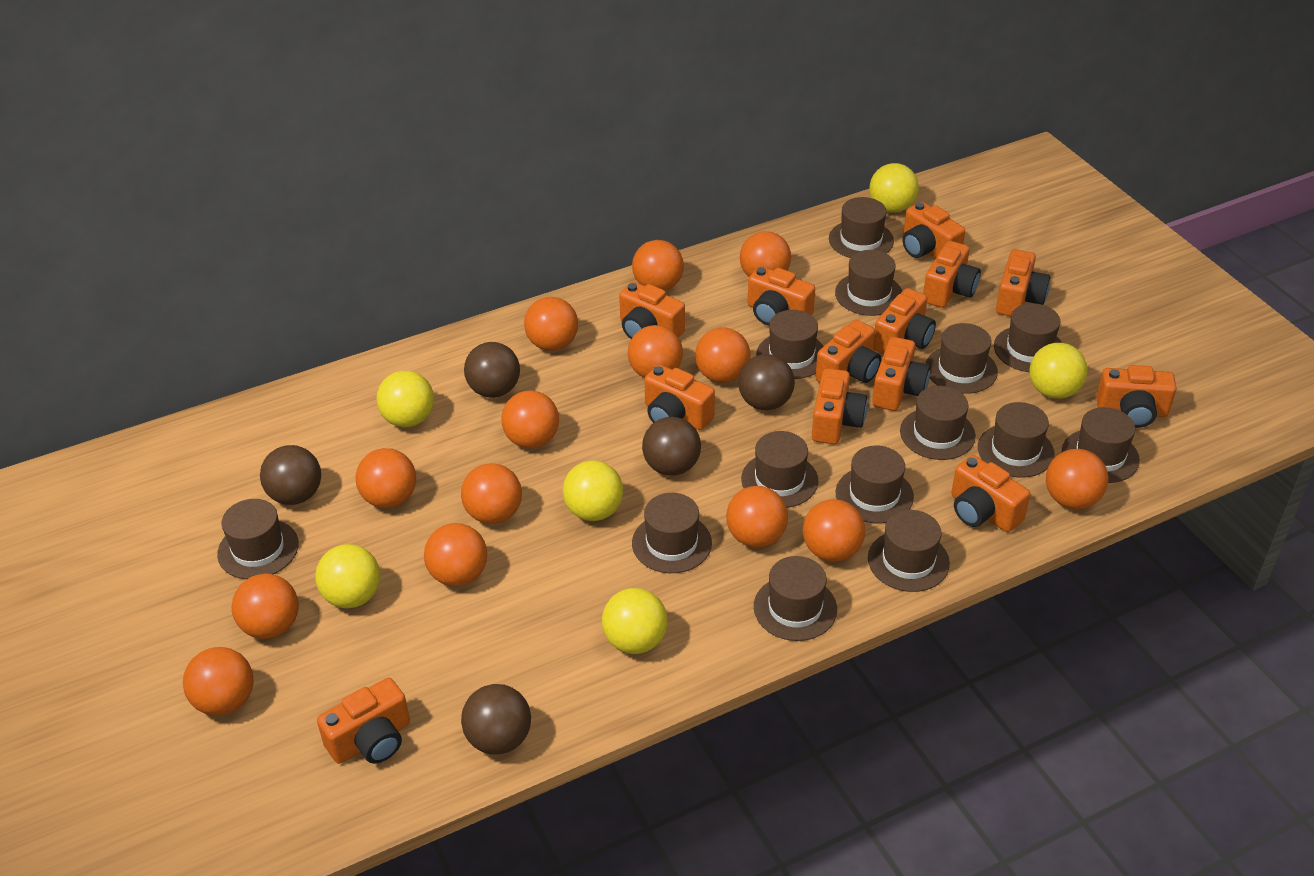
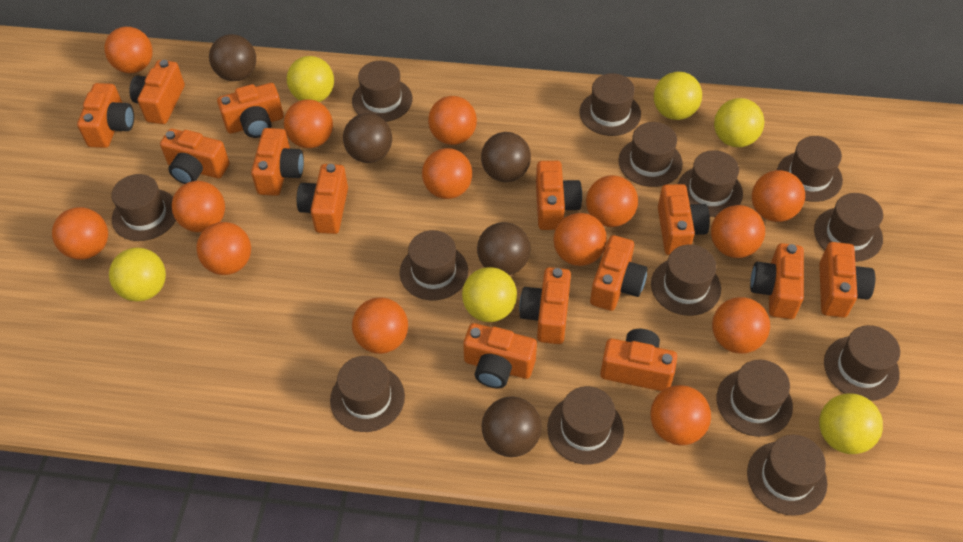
orange camera: [317,678,410,764] [619,282,685,339] [645,364,715,430] [748,266,815,326] [812,368,867,444] [815,320,881,383] [872,337,930,411] [873,288,936,354] [902,202,965,258] [923,241,981,308] [951,455,1030,532] [996,249,1050,316] [1096,365,1177,428] = 13 -> [77,83,134,148] [129,60,185,124] [160,129,229,184] [217,83,284,138] [251,128,304,196] [297,164,348,234] [463,323,537,388] [519,267,571,344] [536,161,582,230] [590,235,648,311] [600,329,677,391] [658,184,710,255] [750,243,804,319] [819,242,875,318] = 14

